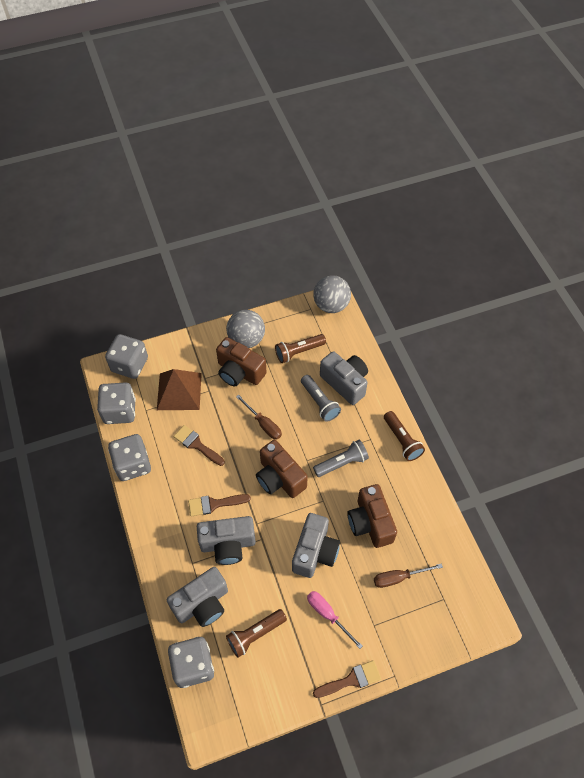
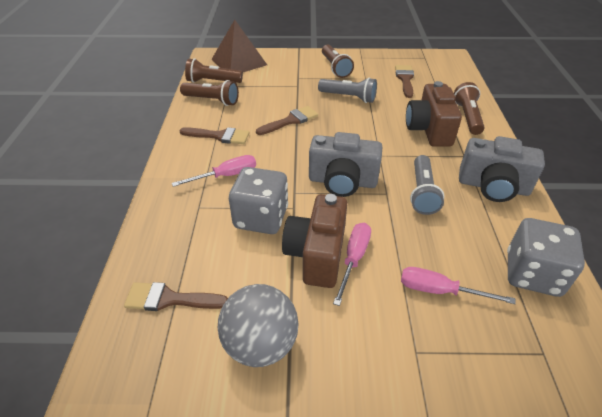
brown brush: [174,425,225,466] [188,494,251,516] [313,660,381,698] = 3 -> [124,282,228,311] [180,127,250,144] [256,106,318,135] [395,65,414,98] = 4
brown camera: [216,337,267,387] [256,440,308,498] [347,484,397,548] = 3 -> [282,194,347,288] [406,81,462,147] = 2
brown flashlight: [226,609,287,657] [275,334,326,363] [384,411,425,461] = 3 -> [180,80,239,106] [185,58,243,83] [322,44,354,78] [454,82,485,135] = 4
brown screwdriver: [236,394,282,440] [374,564,443,588] = 2 -> none = 0
grey ball: [226,310,265,348] [314,275,351,313] = 2 -> [218,284,299,367] = 1
grey camera: [167,567,228,627] [197,516,256,565] [292,513,340,578] [320,351,368,405] = 4 -> [309,132,382,197] [459,136,545,202] = 2
grey dice: [97,382,136,424] [105,334,148,379] [108,434,151,481] [168,637,214,688] = 4 -> [229,167,288,234] [507,218,585,297] = 2
pink screwdriver: [307,591,363,649] = 1 -> [172,155,256,187] [333,223,371,306] [401,267,516,304] = 3

